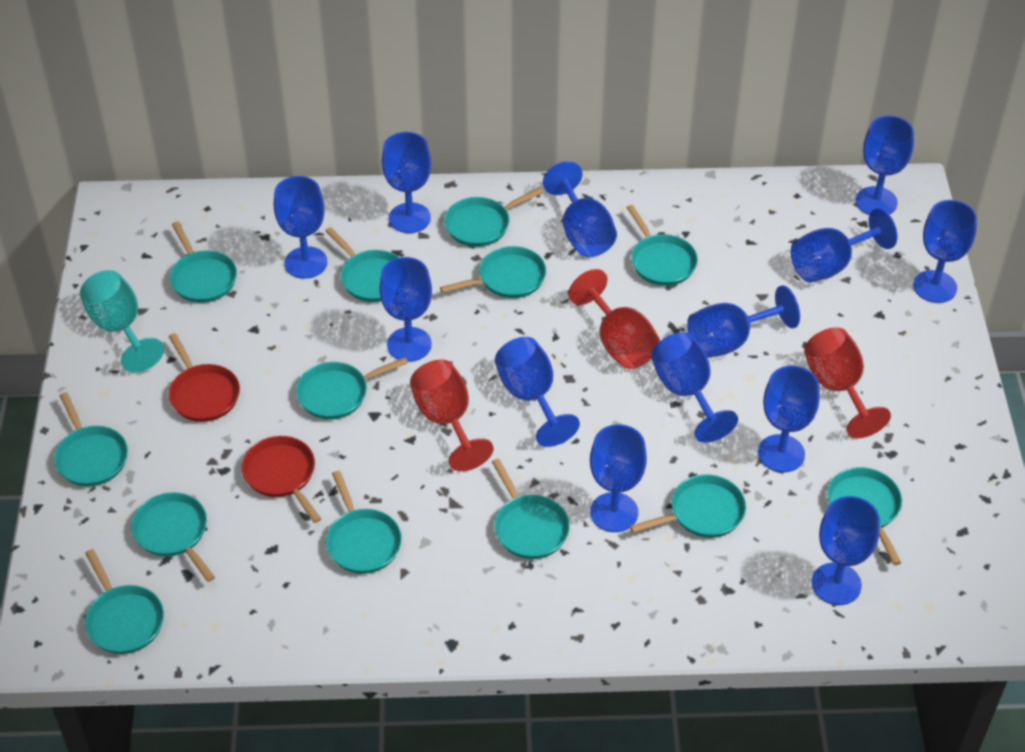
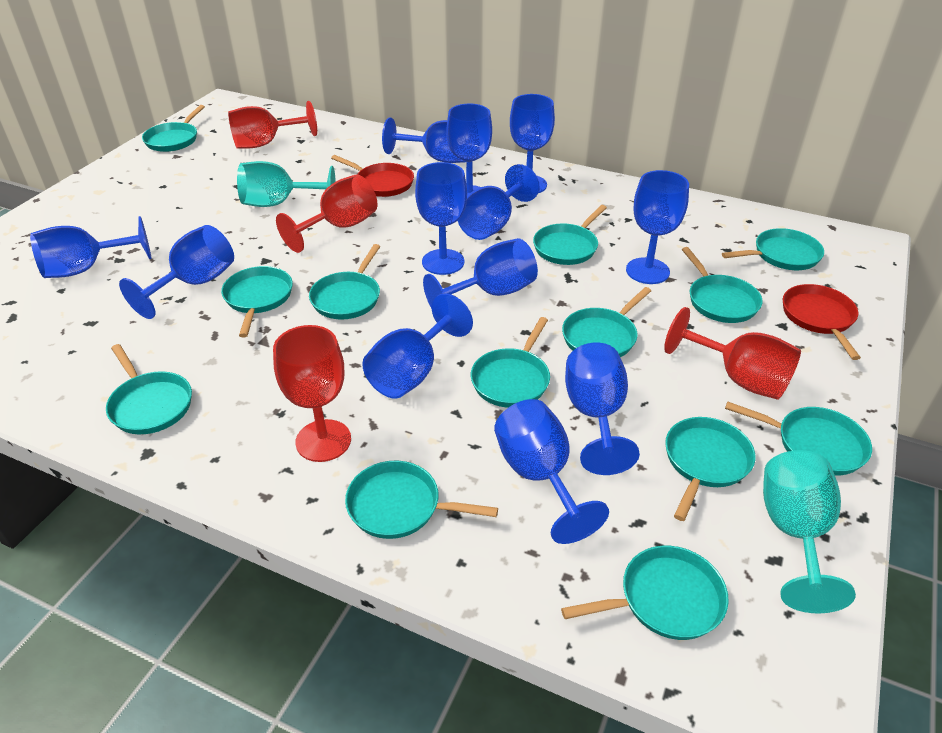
blue goblet: [274,176,328,279] [379,257,432,362] [382,132,431,233] [495,337,580,447] [543,161,617,257] [590,424,647,532] [651,332,738,443] [687,285,800,358] [758,366,820,472] [791,208,898,282] [812,496,880,605] [856,115,914,215] [913,200,977,303] = 13 -> [30,216,152,278] [119,225,234,319] [362,294,473,399] [382,118,466,163] [415,162,467,275] [423,238,538,308] [446,104,492,196] [458,164,539,240] [494,399,609,544] [510,94,555,193] [565,343,640,475] [626,170,689,284] = 12
red goblet: [410,360,494,471] [569,269,660,369] [804,327,891,438] = 3 -> [228,101,317,149] [273,325,351,462] [276,174,378,253] [664,307,801,400] = 4
turquoise goblet: [80,270,164,373] = 1 -> [237,161,336,207] [763,450,856,614] = 2

